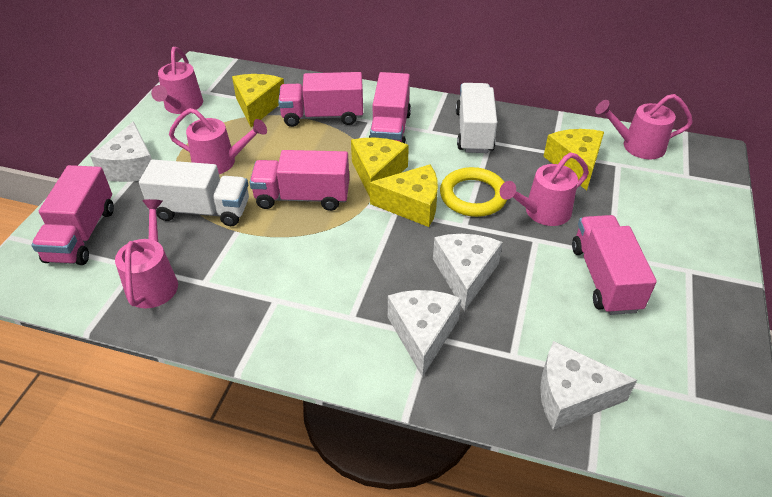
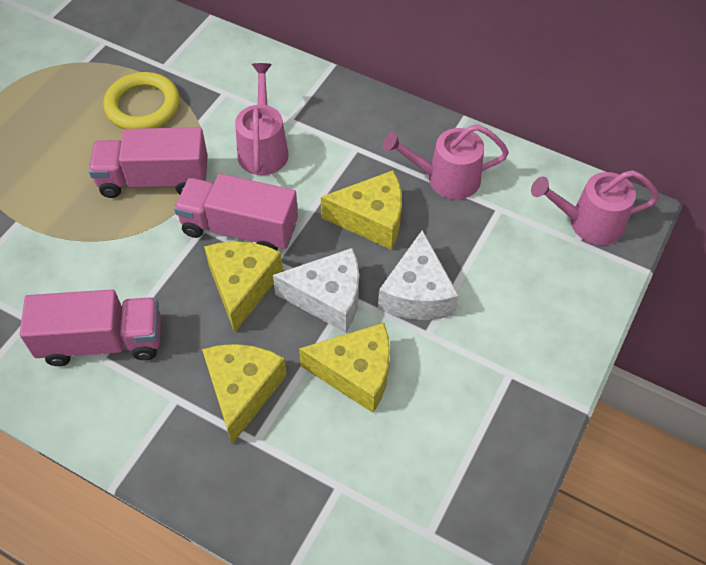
pink truck: [31,165,114,265] [249,150,349,211] [278,72,363,127] [369,72,411,144] [572,215,657,315] = 5 -> [20,289,161,366] [89,127,208,198] [174,174,298,250] = 3
pink watering can: [115,199,178,308] [151,47,203,114] [169,108,267,174] [500,152,589,226] [595,94,693,159] = 5 -> [235,63,289,175] [383,124,509,199] [531,170,659,245] = 3
white cheese: [90,121,152,182] [388,290,461,377] [433,234,503,311] [540,341,637,430] = 4 -> [273,248,359,333] [378,230,459,320] = 2
white truck: [139,160,249,226] [456,83,497,153] = 2 -> none = 0

